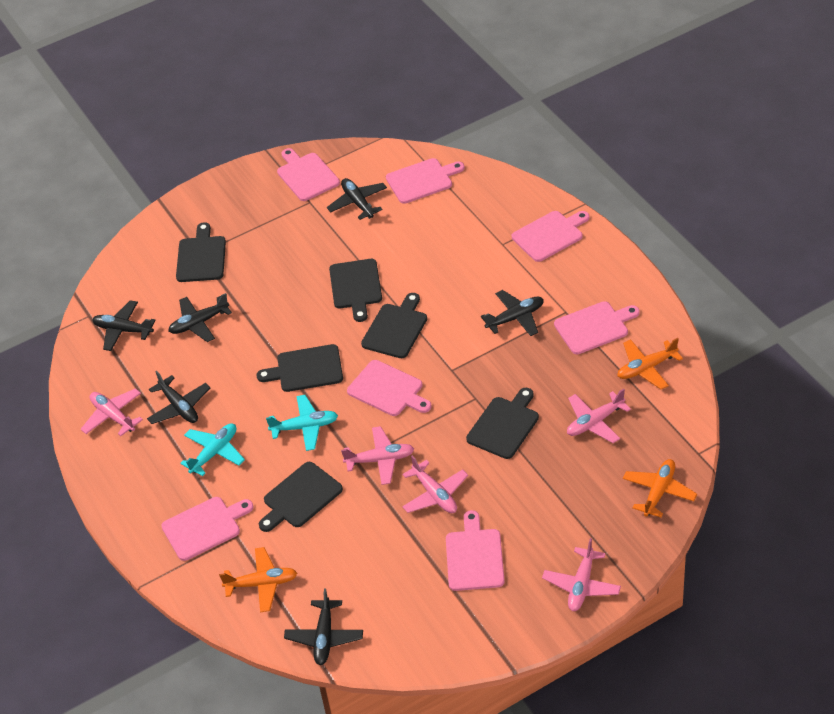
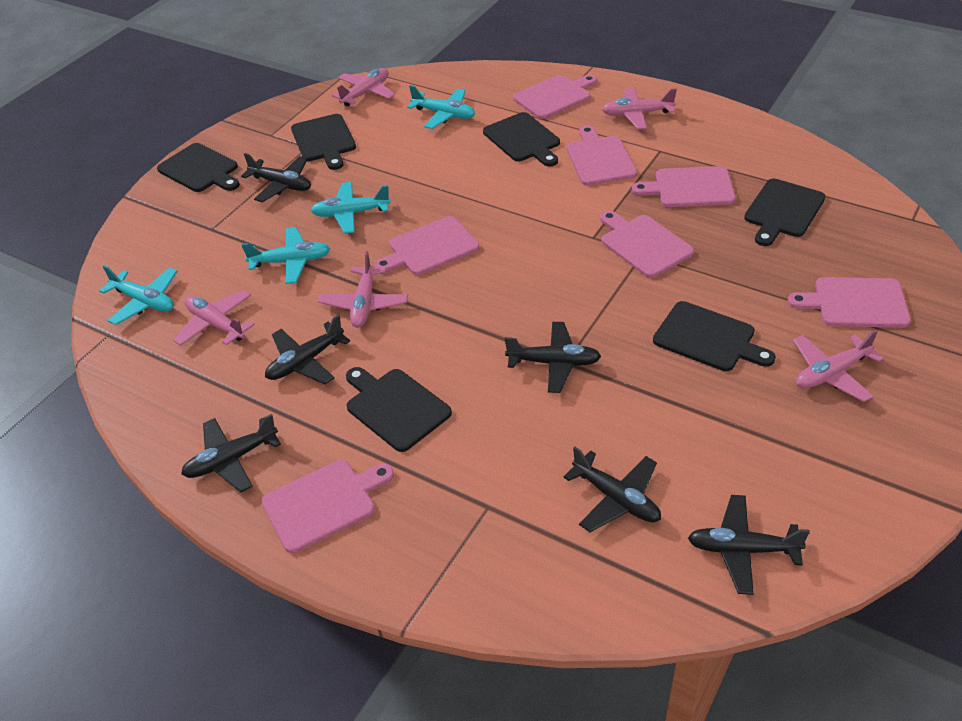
orange plane: [219,547,297,612] [618,338,683,389] [623,459,697,517] = 3 -> none = 0
turquoise plane: [180,423,245,476] [266,395,338,451] = 2 -> [99,265,178,325] [241,227,330,284] [310,182,391,234] [407,85,475,129] = 4

